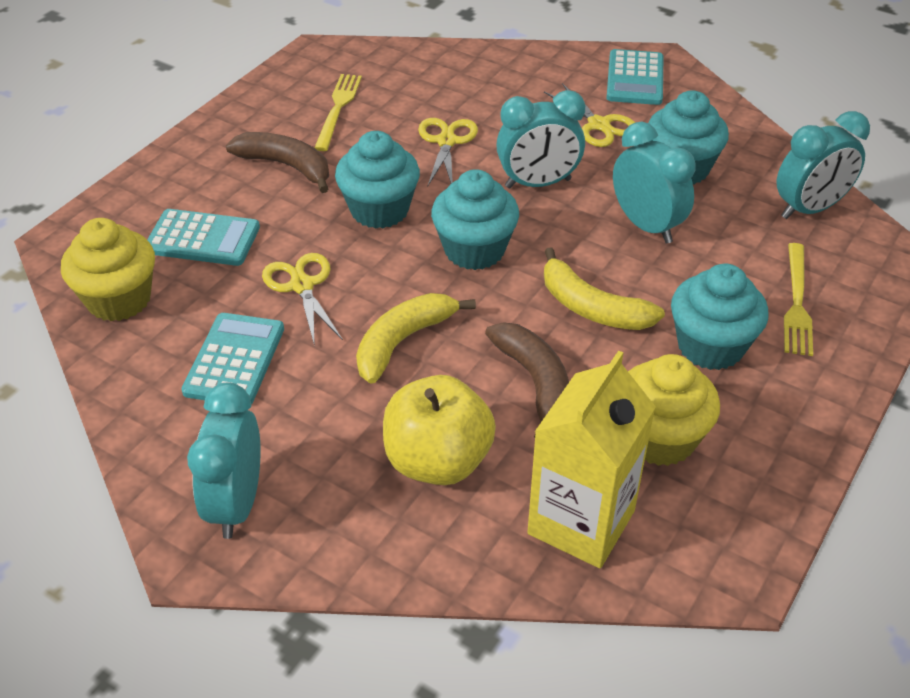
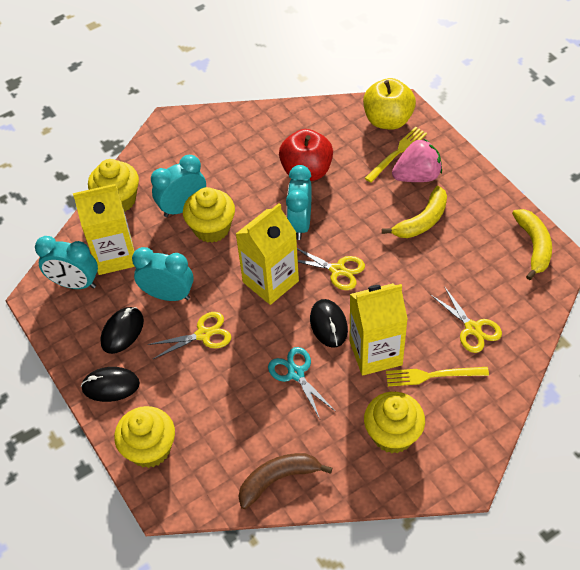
black mouse: none = 0 -> [81,367,140,402] [100,307,144,354] [310,299,348,348] = 3
brown banana: [226,132,329,193] [485,322,569,437] = 2 -> [238,453,332,509] = 1
pink strawberry: none = 0 -> [392,139,442,182] = 1
red apple: none = 0 -> [279,129,333,181] = 1
turquoise calculator: [147,209,260,266] [182,313,284,405] [606,49,663,105] = 3 -> none = 0
turquoise cupcake: [335,131,420,229] [431,169,519,270] [649,90,729,185] [671,264,768,370] = 4 -> none = 0
turquoise scissors: none = 0 -> [268,347,336,419] = 1
yellow carton: [527,350,656,568] = 1 -> [73,184,135,275] [236,203,299,305] [349,283,408,376] = 3
yellow cupcake: [61,218,155,321] [628,354,720,466] = 2 -> [88,159,139,212] [114,406,175,468] [183,187,235,243] [364,392,425,453] = 4

